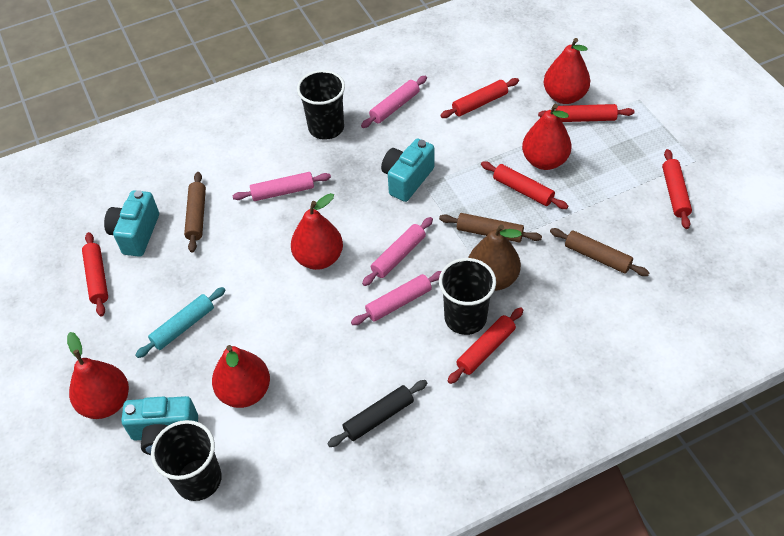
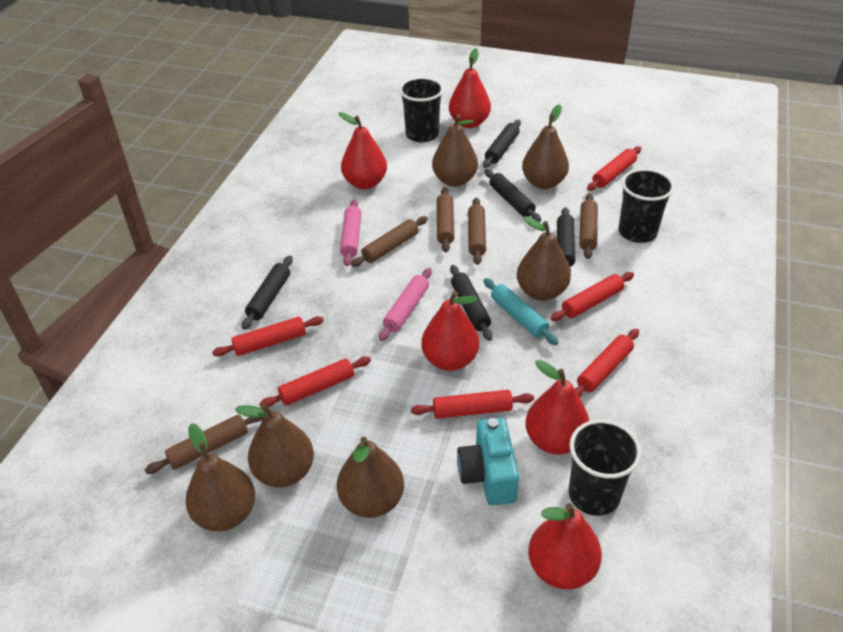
black rolling pin: [328,380,427,447] = 1 -> [242,256,293,330] [450,265,493,341] [483,120,521,168] [485,169,541,222] [557,207,575,272] = 5
brown pear: [468,224,522,291] = 1 -> [185,423,255,531] [235,404,314,487] [337,437,404,518] [432,114,478,187] [517,216,571,301] [522,104,569,189] = 6
brown rolling pin: [184,172,206,253] [439,213,542,242] [550,228,649,276] = 3 -> [145,414,263,474] [351,216,428,267] [437,187,454,252] [468,198,486,265] [579,193,598,259] = 5
pink rolling pin: [233,172,331,201] [351,271,441,325] [361,76,427,128] [362,217,433,286] = 4 -> [340,199,361,266] [379,268,432,341] = 2
turquoise camera: [104,190,159,257] [121,396,198,455] [381,138,434,202] = 3 -> [457,418,519,505] = 1

